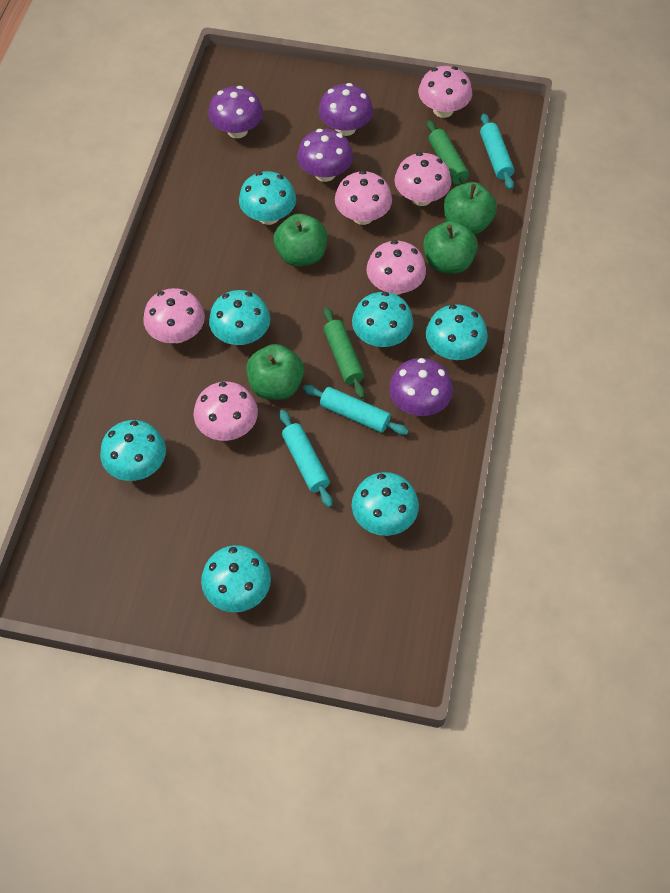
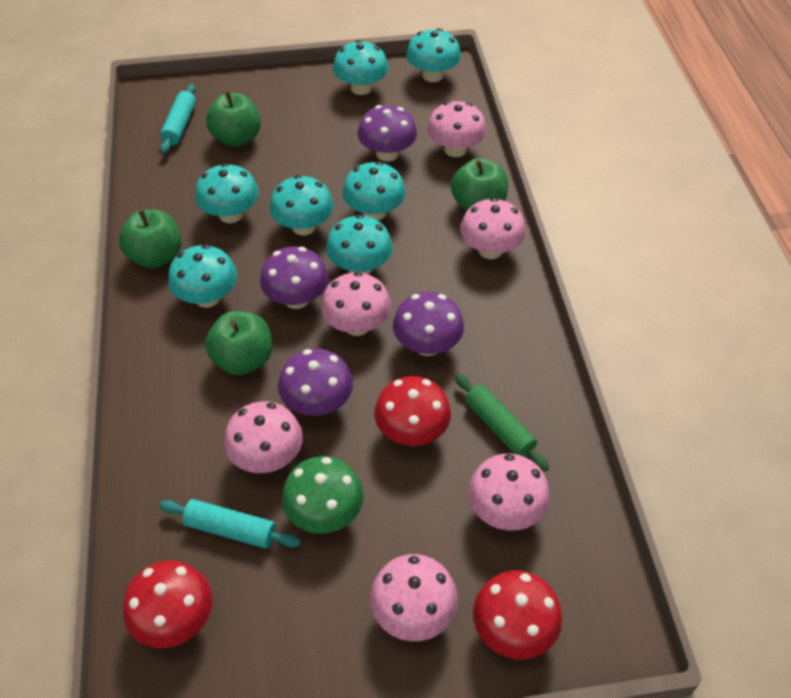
green mushroom: none = 0 -> [282,456,364,534] = 1
green rolling pin: [323,307,365,399] [427,120,469,184] = 2 -> [455,374,549,472] = 1
red mushroom: none = 0 -> [123,560,213,648] [374,376,451,446] [473,570,562,659] = 3
turquoise rolling pin: [279,410,333,508] [303,385,409,435] [480,113,514,190] = 3 -> [159,499,301,549] [160,84,196,154] = 2

